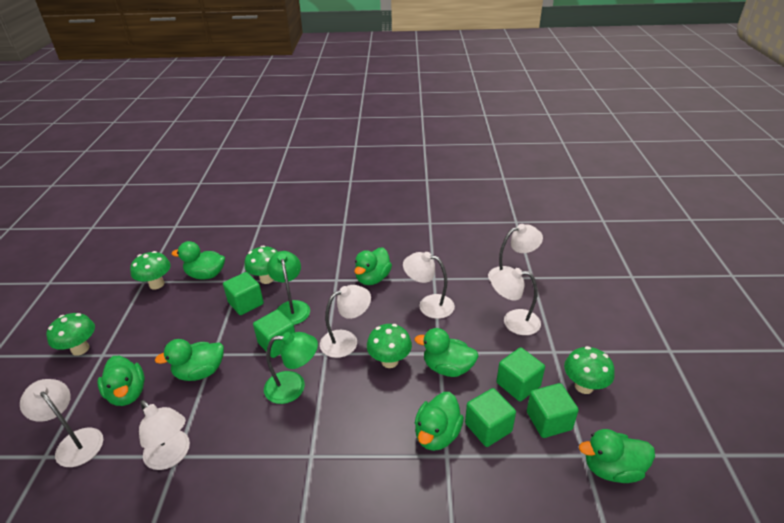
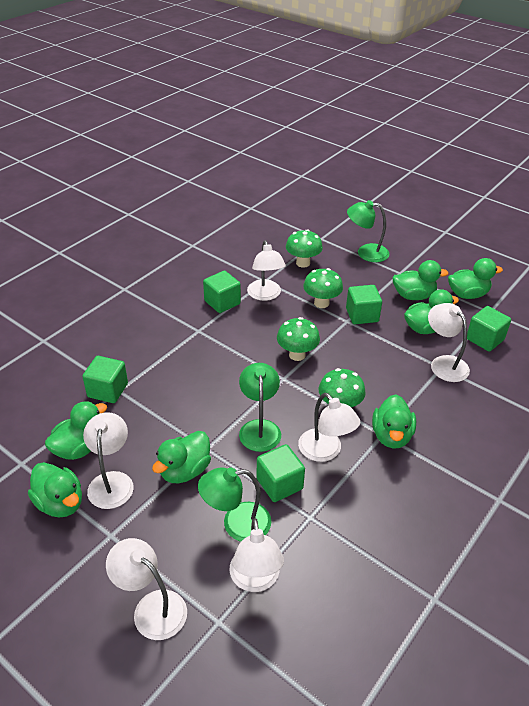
green lamp: [264,332,318,404] [267,251,310,325] = 2 -> [198,467,271,542] [239,363,281,452] [347,200,389,262] = 3
green mushroom: [46,313,95,356] [130,251,171,289] [244,246,278,284] [367,324,412,368] [564,346,615,394] = 5 -> [277,317,320,361] [286,229,323,268] [303,268,343,308] [318,368,366,407] = 4

